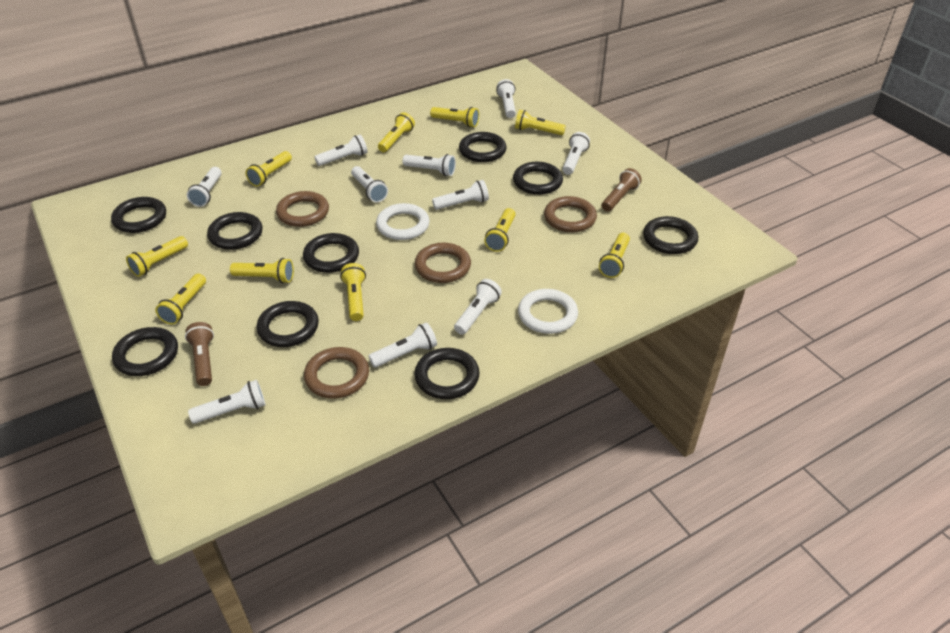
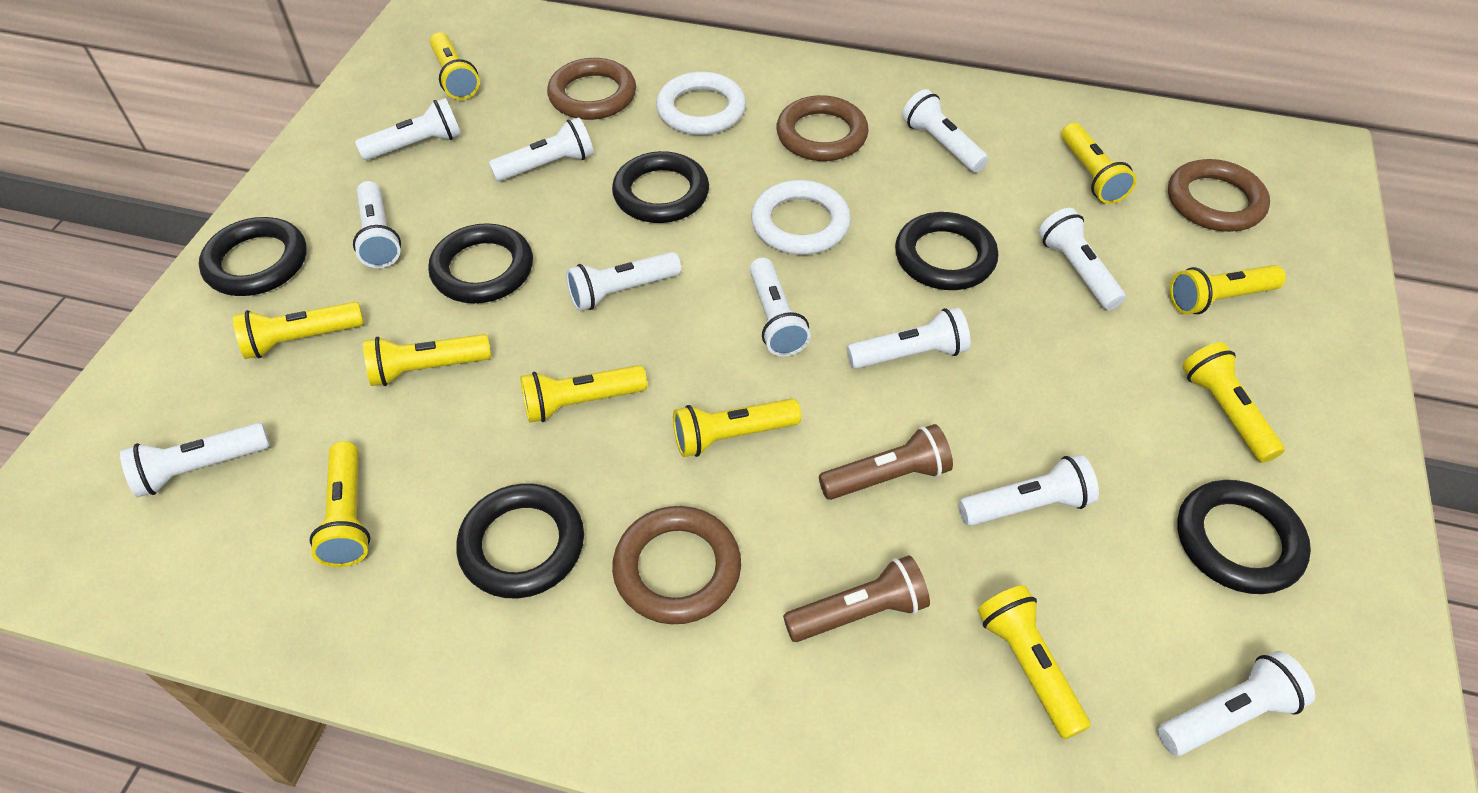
black ring: [111,197,166,233] [112,327,178,376] [207,212,262,250] [257,301,319,347] [303,233,359,273] [414,348,480,399] [459,132,507,162] [513,162,563,195] [643,216,698,254] = 9 -> [199,217,307,296] [428,223,533,303] [456,483,584,598] [612,151,709,223] [895,212,998,290] [1177,480,1311,594] = 6
white flashlight: [187,167,222,207] [188,380,265,424] [315,135,368,166] [351,166,388,202] [369,322,437,368] [402,154,456,176] [432,180,489,210] [454,279,502,335] [496,79,516,118] [562,132,590,175] = 10 -> [120,423,270,497] [353,181,401,268] [355,98,461,160] [489,117,594,181] [566,252,681,311] [750,257,811,356] [847,307,970,369] [902,89,989,172] [959,454,1099,526] [1039,208,1126,310] [1158,651,1315,756] = 11

